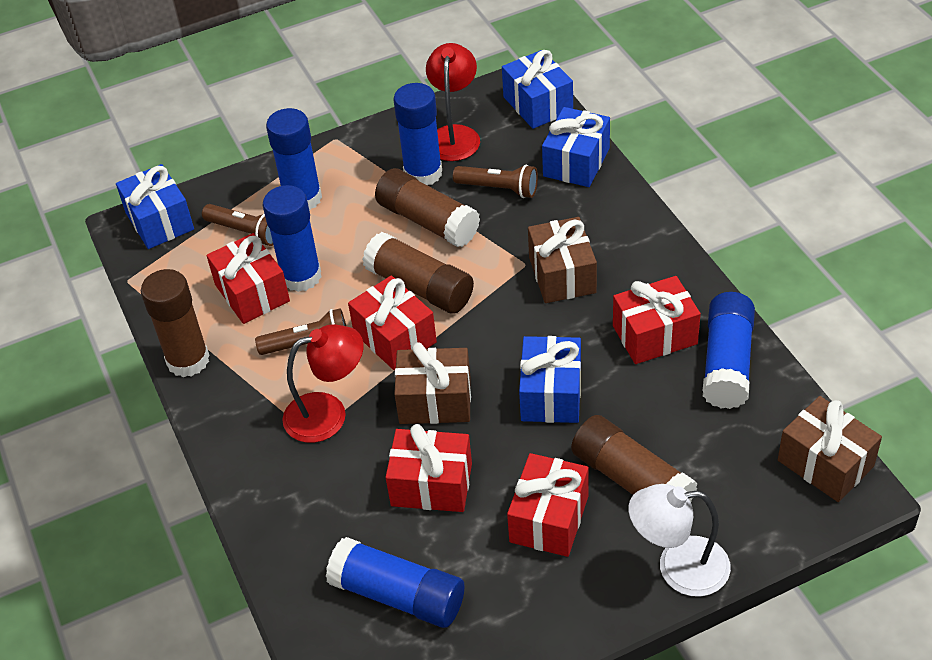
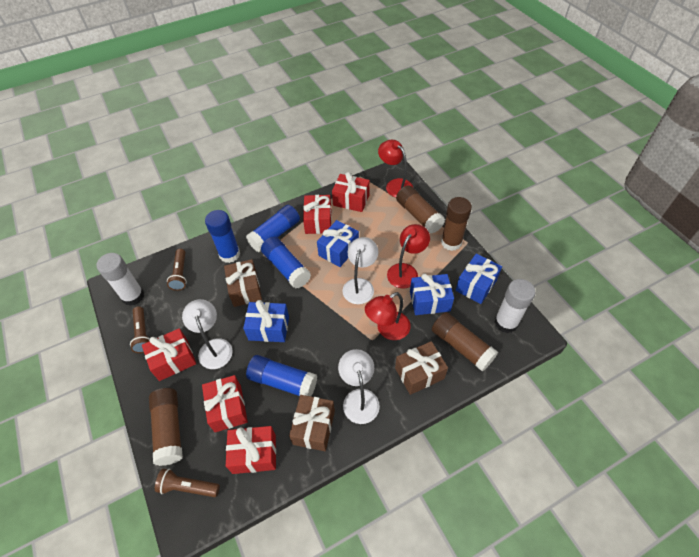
blue glue stick: [263,185,321,292] [266,108,322,211] [325,537,465,628] [394,83,442,185] [703,292,755,409] = 5 -> [205,210,240,263] [246,205,300,252] [246,355,317,396] [261,237,311,289] = 4
red lamp: [282,324,364,443] [426,43,480,161] = 2 -> [365,292,411,340] [378,140,413,197] [387,224,430,289] = 3
white glue stick: none = 0 -> [97,253,144,306] [494,279,536,333] = 2
white lamp: [628,484,731,597] = 1 -> [182,299,233,369] [338,349,380,424] [342,237,378,304] = 3

